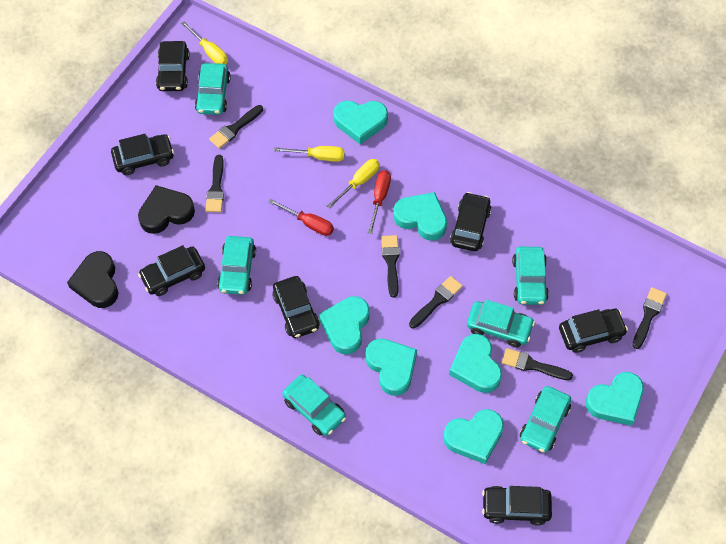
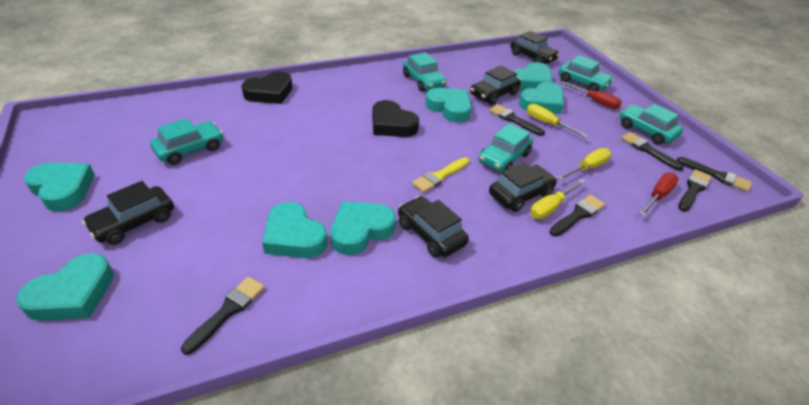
black car: [111,134,174,175] [138,245,205,296] [156,41,190,91] [273,276,320,338] [450,192,491,251] [482,486,552,526] [559,309,628,353] = 7 -> [82,181,174,245] [398,196,469,258] [470,65,521,105] [489,162,557,212] [510,31,560,64] = 5
turquoise car: [195,63,231,115] [217,236,256,295] [282,375,346,436] [467,300,535,347] [512,247,549,305] [520,386,571,453] = 6 -> [150,118,223,165] [403,52,446,92] [478,123,533,172] [558,55,614,91] [619,104,683,145] = 5
yellow brush: none = 0 -> [412,157,469,193] = 1

